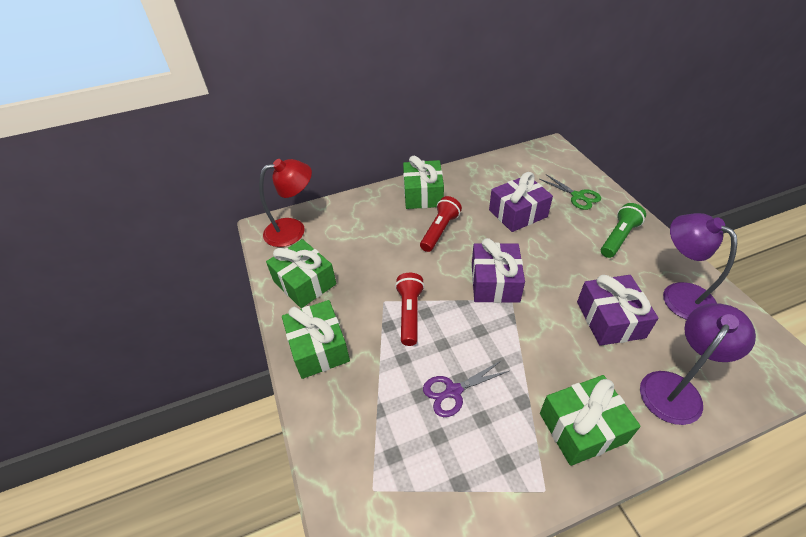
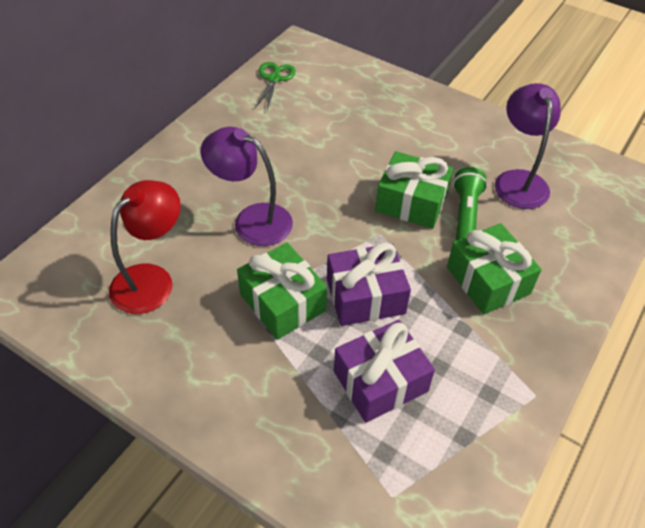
green gift: [266,239,336,308] [282,300,350,379] [403,155,444,209] [540,375,641,466] = 4 -> [237,243,327,340] [375,151,453,229] [447,223,541,314] = 3
purple gift: [472,238,525,303] [489,172,553,232] [577,275,659,346] = 3 -> [327,242,411,326] [334,320,435,423] = 2
purple scissors: [423,360,509,417] = 1 -> none = 0
red flashlight: [395,273,425,346] [420,196,462,252] = 2 -> none = 0

